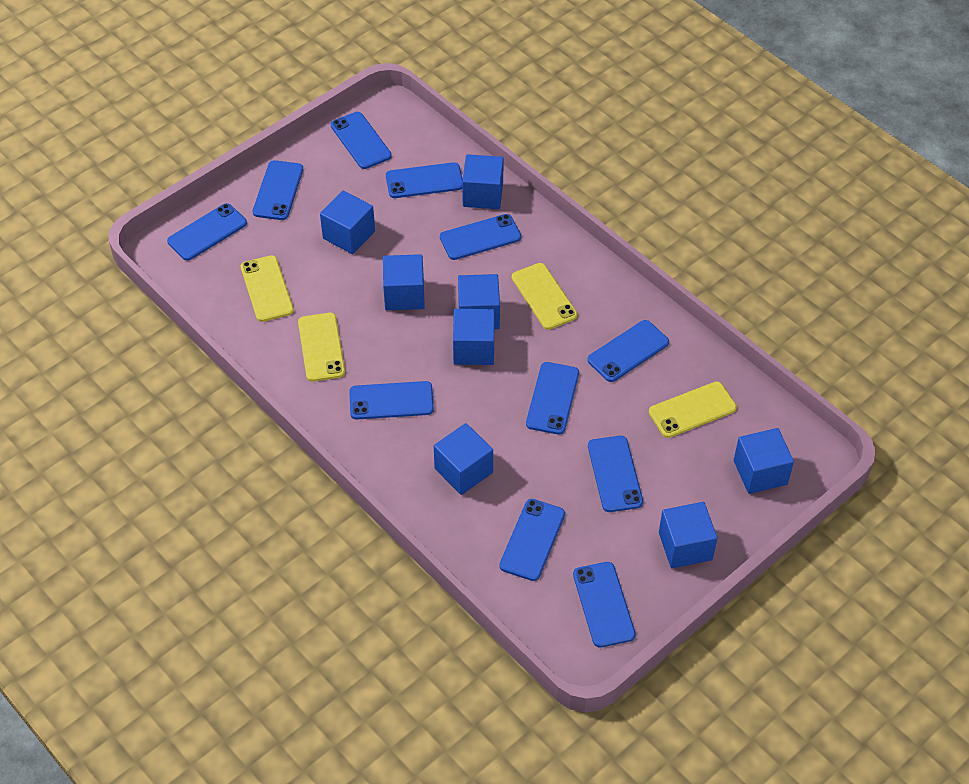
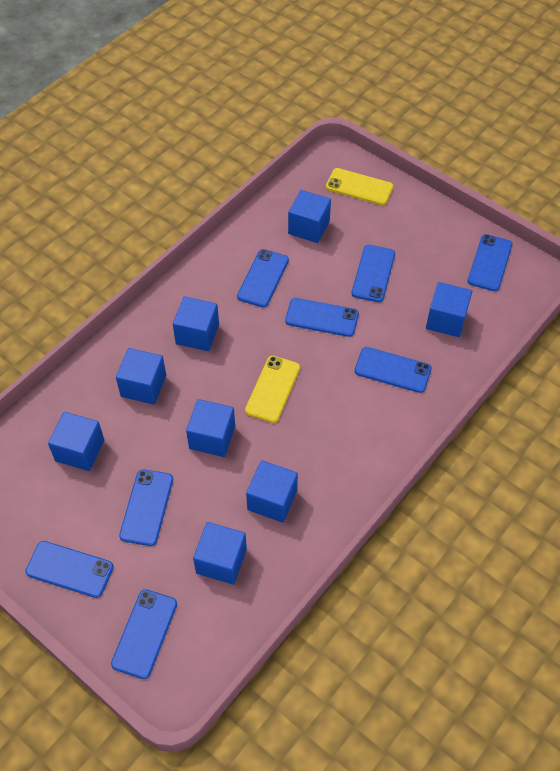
blue phone: [167,203,247,261] [253,160,303,220] [331,112,392,169] [349,381,434,420] [386,162,463,198] [440,214,521,260] [499,499,565,581] [526,362,579,435] [573,562,636,648] [588,320,669,382] [588,436,643,512] = 11 -> [25,541,114,598] [111,589,177,679] [119,469,173,546] [237,249,289,307] [285,298,359,337] [351,245,395,302] [355,347,432,393] [467,234,512,291] = 8
yellow phone: [241,255,294,322] [298,313,345,382] [512,263,577,330] [649,382,737,438] = 4 -> [245,356,300,423] [326,168,394,205] = 2

